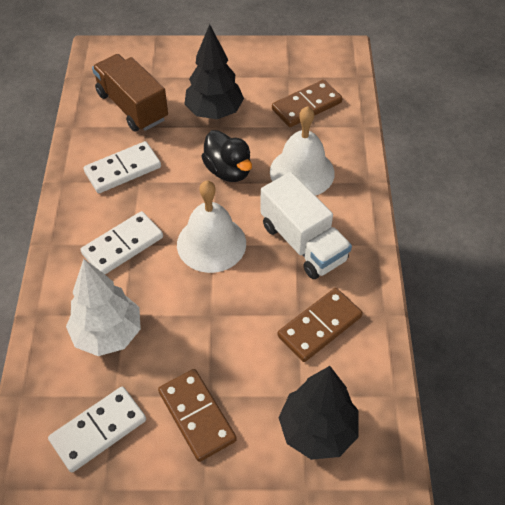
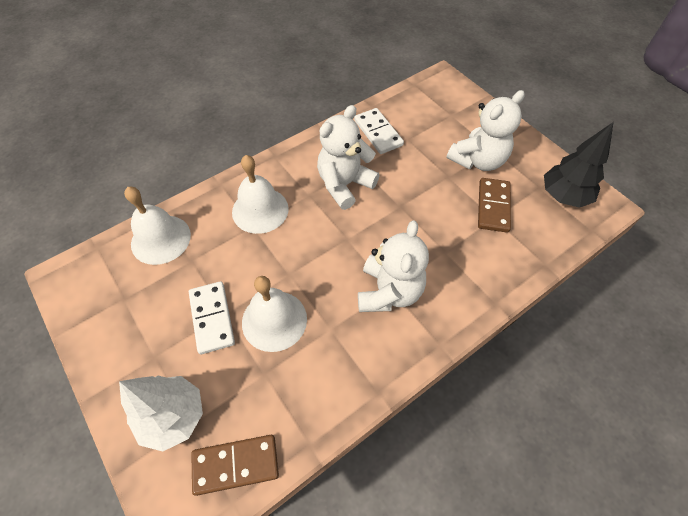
black duck: [201,130,252,182] = 1 -> none = 0
black tree: [184,24,244,119] [278,366,359,460] = 2 -> [544,122,614,208] = 1
brown domino: [158,369,237,462] [272,80,343,127] [278,288,363,362] = 3 -> [191,435,279,496] [478,178,511,233] = 2
brown truck: [92,54,168,131] = 1 -> none = 0
white bell: [177,181,246,273] [270,106,335,196] = 2 -> [124,187,191,265] [232,155,289,234] [242,276,307,352] = 3
white domino: [48,387,146,472] [81,211,163,274] [84,141,161,193] = 3 -> [189,281,235,354] [354,108,404,154] = 2
white teddy bear: none = 0 -> [317,105,380,210] [358,220,429,312] [447,90,525,171] = 3
white truck: [260,172,352,279] = 1 -> none = 0

